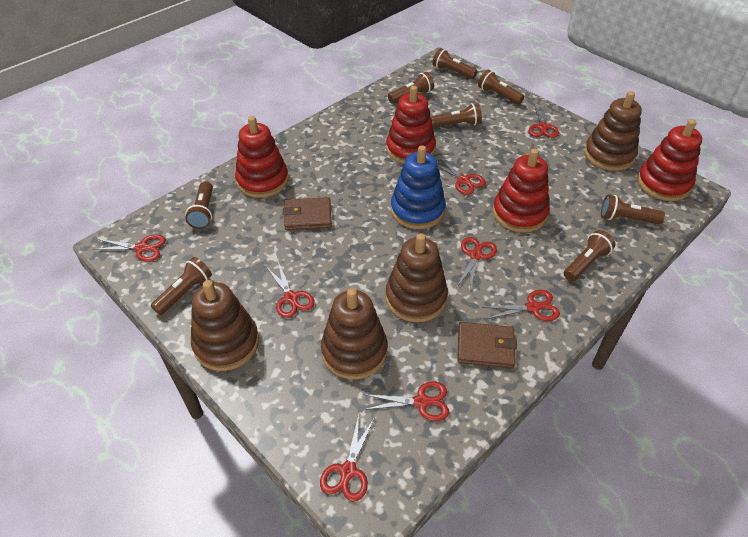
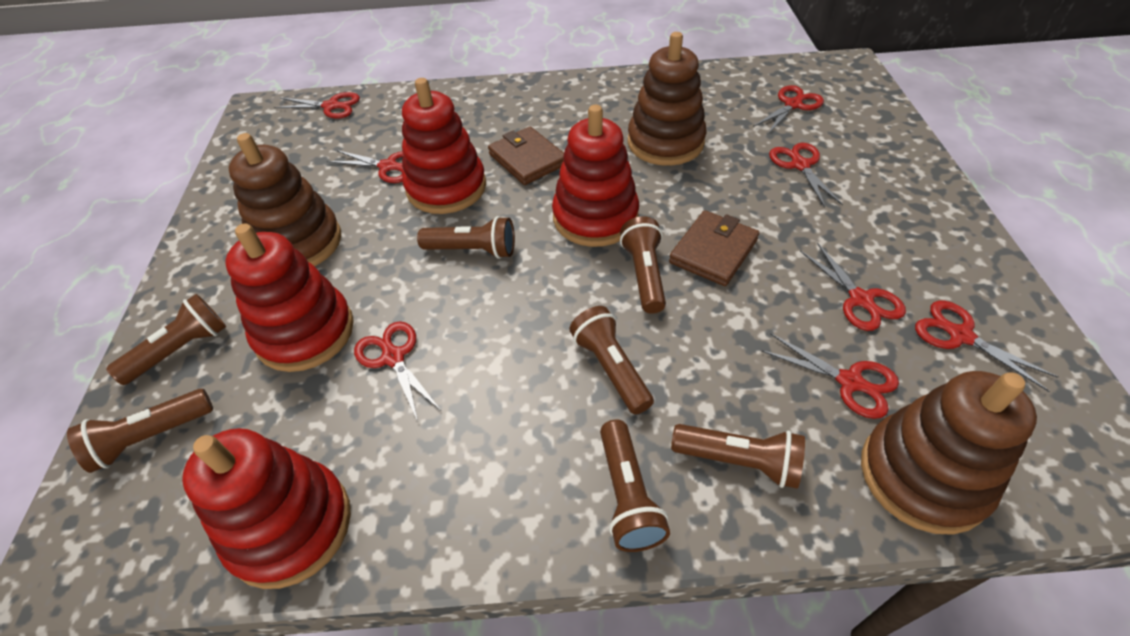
blue stacking toy: [391,145,446,229] = 1 -> none = 0
brown flashlight: [151,257,212,315] [185,181,213,229] [388,72,434,104] [430,103,482,128] [432,48,478,79] [478,69,524,104] [564,230,615,282] [601,195,665,224] = 8 -> [67,389,213,473] [106,294,226,385] [417,216,515,259] [569,306,654,414] [600,420,670,552] [620,216,666,314] [671,424,805,489] = 7
brown stacking toy: [191,280,259,371] [321,288,388,379] [385,233,448,322] [584,91,642,171] = 4 -> [229,133,341,266] [628,32,706,166] [861,371,1037,535] = 3

